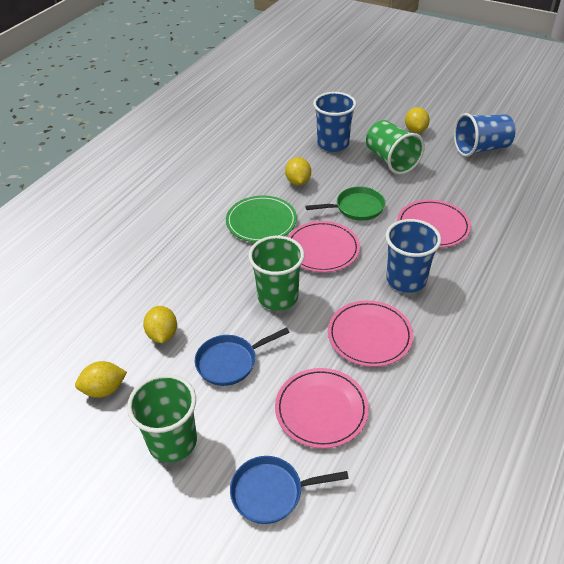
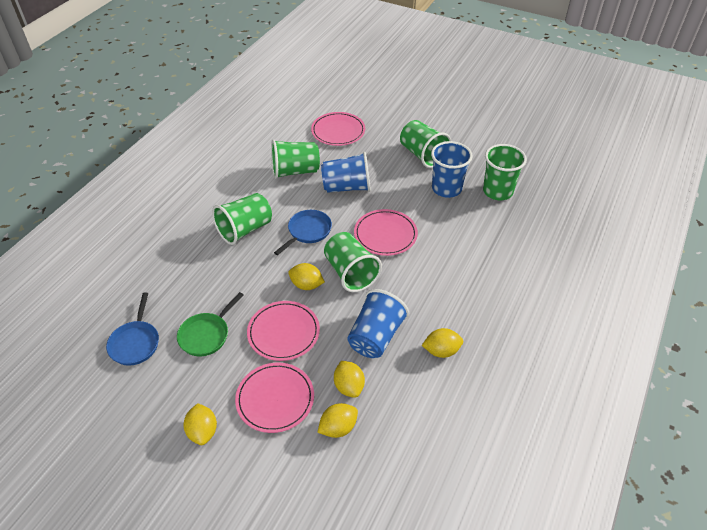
green cup: [127,374,197,463] [248,236,304,311] [366,120,425,175] = 3 -> [212,193,272,245] [271,139,320,179] [324,232,382,292] [400,120,451,168] [483,144,527,200] = 5
green plate: [226,196,297,242] = 1 -> none = 0
yellow lemon: [75,361,127,398] [143,306,177,343] [285,157,311,186] [405,107,430,133] = 4 -> [183,403,217,445] [288,263,325,290] [317,403,358,438] [334,361,365,398] [422,328,463,358] = 5

